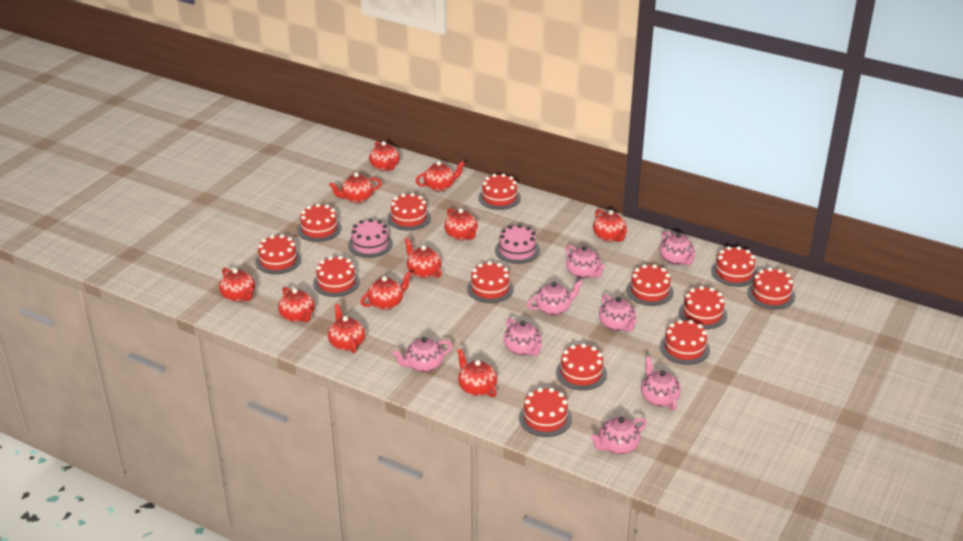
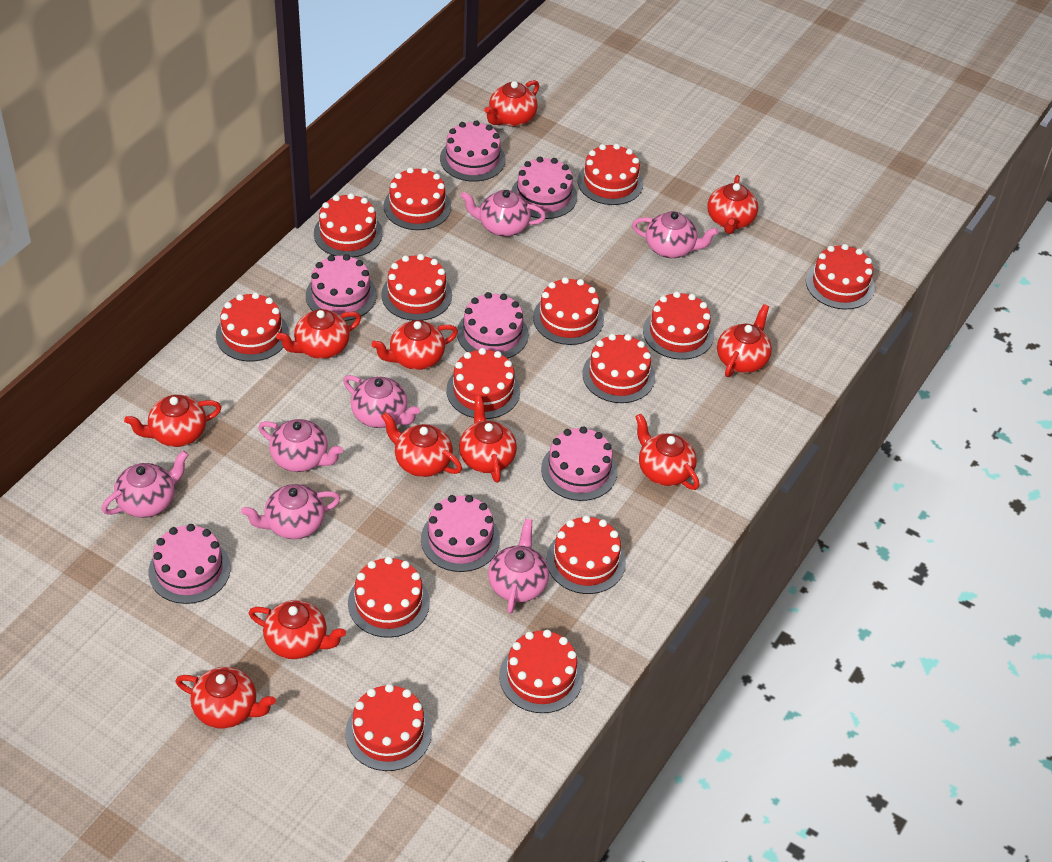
pink cake: [348,218,393,258] [495,224,540,264] = 2 -> [148,524,230,604] [306,254,377,321] [421,495,500,572] [440,120,506,182] [457,292,529,359] [511,157,577,219] [541,426,617,501] = 7
pink teapot: [392,337,452,372] [504,318,542,356] [527,280,583,316] [565,245,605,279] [590,417,646,454] [599,294,637,332] [641,356,681,410] [660,231,696,265] = 8 -> [102,450,188,518] [241,484,340,539] [258,419,343,472] [343,375,420,428] [461,190,546,237] [488,519,549,614] [632,211,719,258] = 7
red cake: [255,234,301,274] [297,204,342,242] [313,256,360,297] [387,193,431,231] [467,261,514,303] [478,174,521,210] [519,388,572,437] [556,343,607,390] [626,264,674,306] [660,320,710,365] [679,286,727,329] [711,246,757,287] [747,267,795,310] = 13 -> [216,292,289,362] [314,193,383,257] [345,684,432,771] [348,556,430,638] [381,254,452,321] [384,167,451,230] [446,348,520,419] [499,630,583,713] [533,277,604,345] [546,515,626,594] [578,144,644,205] [582,334,655,403] [643,291,714,360] [806,244,875,309] = 14

